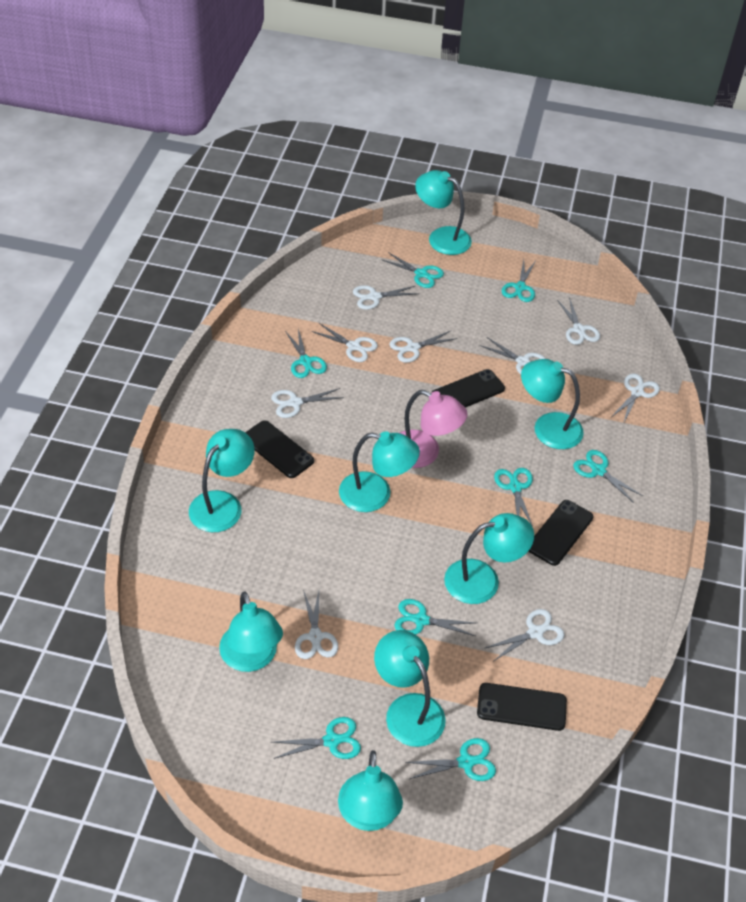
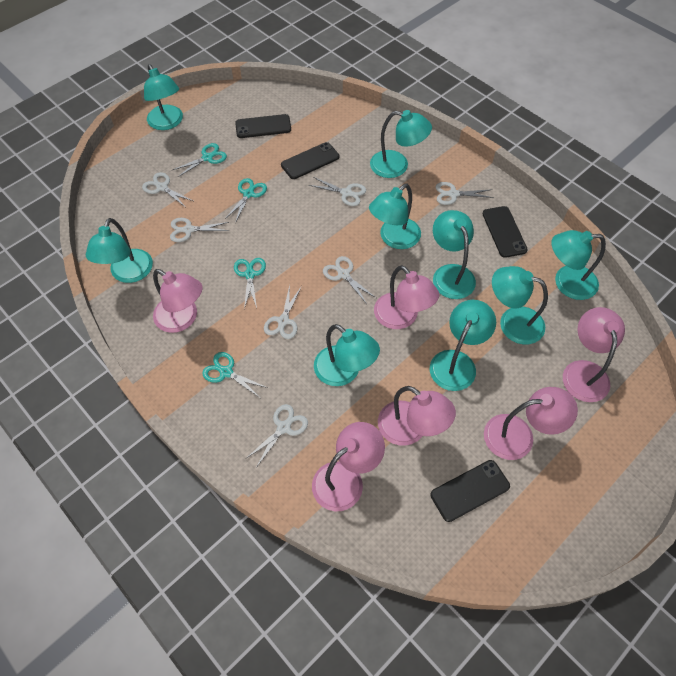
pink lamp: [400,390,468,468] = 1 -> [153,269,203,333] [312,422,385,511] [374,265,439,329] [378,386,456,446] [484,387,578,460] [563,307,625,402] = 6
turquoise lamp: [189,429,255,532] [219,592,283,672] [338,750,403,831] [339,431,420,512] [374,630,446,747] [415,170,472,255] [444,513,534,604] [521,359,584,449] = 8 -> [86,218,153,283] [144,64,183,130] [314,324,380,386] [369,183,421,249] [370,110,432,178] [430,300,496,391] [433,210,476,299] [492,266,548,344] [551,230,606,300] = 9
turquoise scissors: [272,717,361,759] [285,329,327,378] [381,252,444,288] [394,599,476,636] [405,738,496,781] [494,468,533,527] [502,260,536,302] [573,450,643,503] = 8 -> [173,143,227,177] [202,352,268,398] [225,178,267,223] [234,258,266,309] = 4
white scissors: [271,388,344,418] [295,590,338,659] [311,323,378,362] [353,285,420,310] [390,331,457,363] [480,337,546,374] [485,609,564,661] [557,297,600,345] [611,373,660,424] = 9 -> [142,172,193,207] [170,218,229,242] [245,404,308,468] [264,285,302,339] [309,177,366,206] [323,256,376,304] [436,182,494,205] = 7

